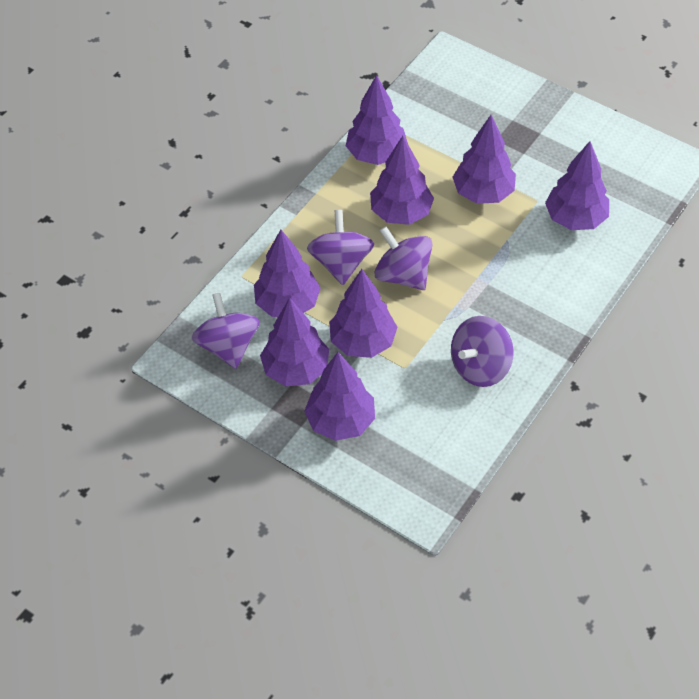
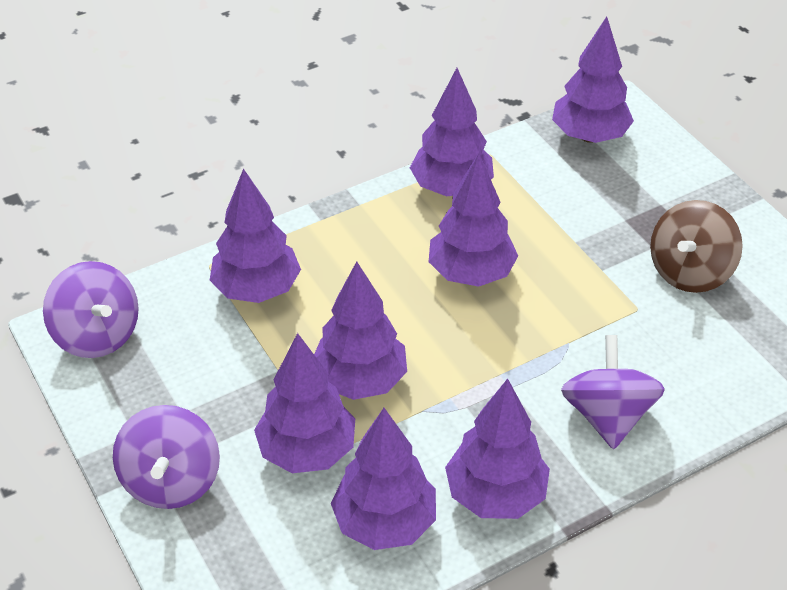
brown spinning top: none = 0 -> [650,200,743,293] = 1
purple spinning top: [192,292,260,369] [307,210,374,285] [374,226,432,290] [451,316,514,387] = 4 -> [43,261,139,358] [113,405,220,509] [561,335,665,449] = 3

